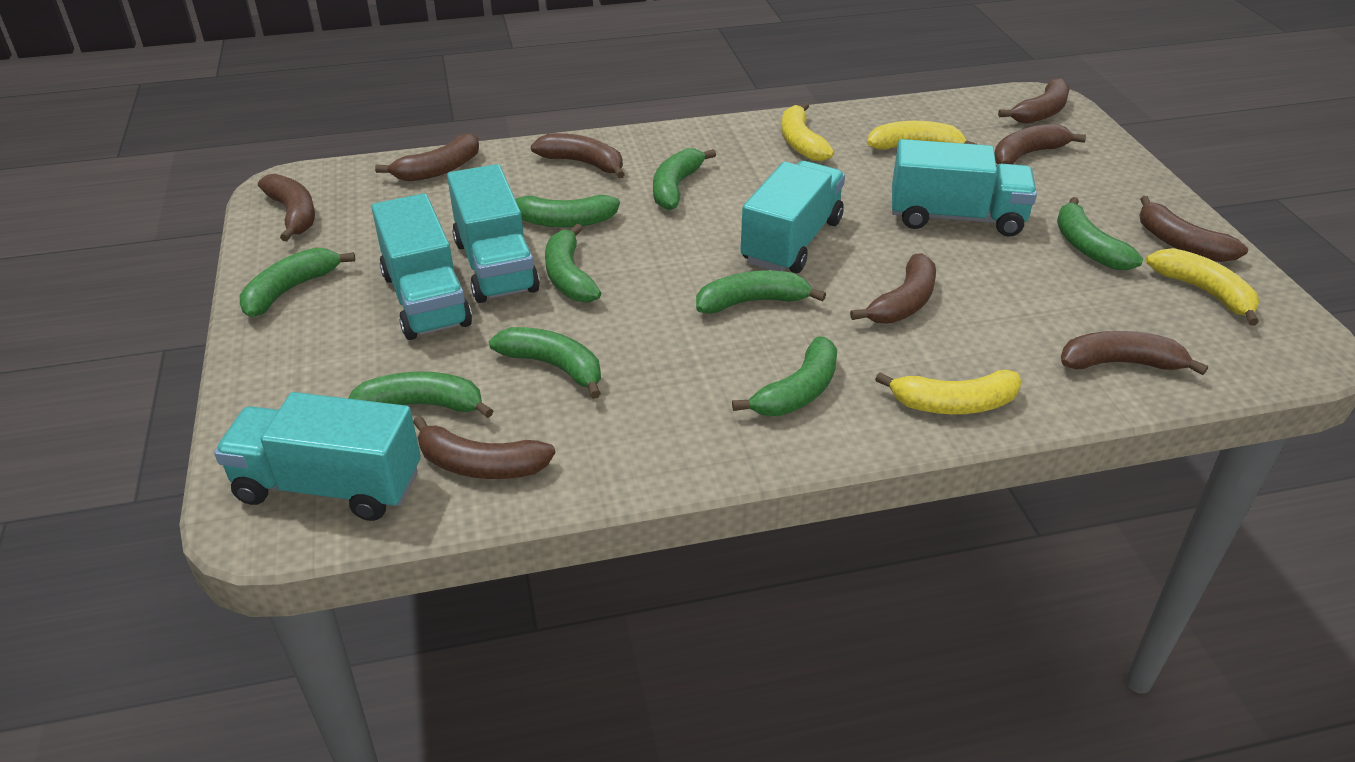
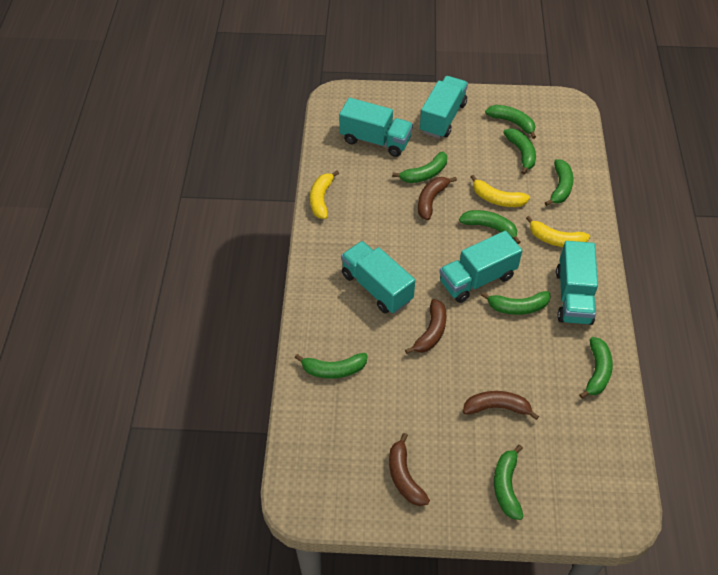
brown banana: [258,174,315,241] [375,133,479,182] [413,416,555,479] [531,133,625,178] [850,253,936,324] [995,124,1086,164] [998,78,1069,124] [1061,331,1208,375] [1140,196,1248,262] = 9 -> [389,433,430,506] [405,299,447,354] [418,177,457,220] [463,391,539,420] = 4
yellow banana: [782,102,834,161] [867,121,976,150] [875,370,1022,414] [1146,248,1259,326] = 4 -> [310,171,339,219] [471,175,530,207] [526,216,590,247] = 3

